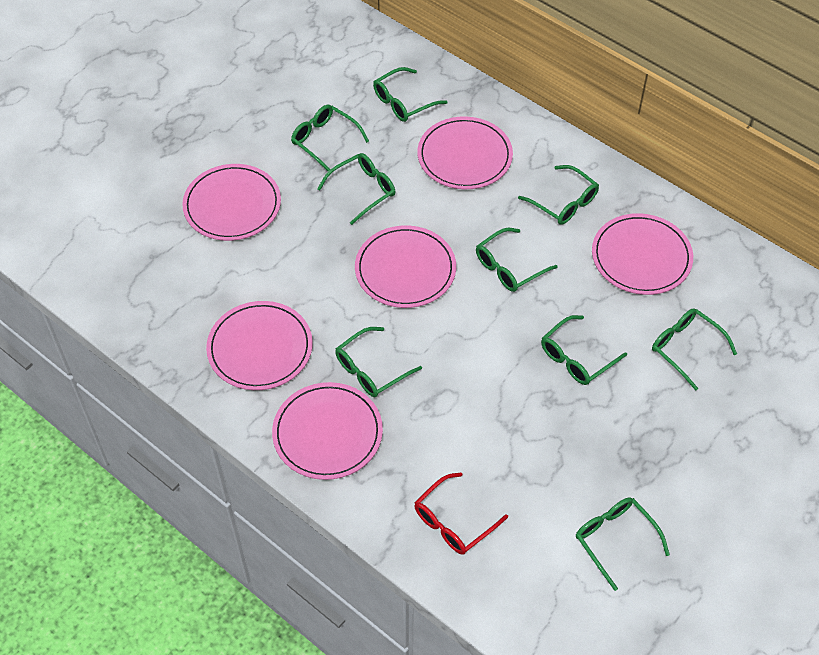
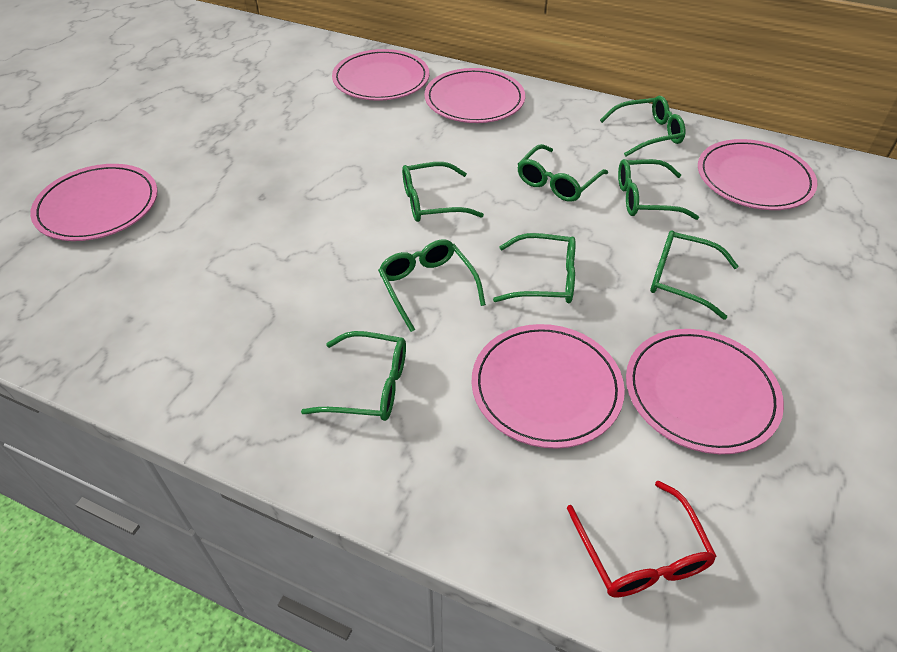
green glasses: [291,105,369,171] [317,153,395,225] [335,327,422,397] [373,67,448,122] [476,228,558,292] [518,165,599,225] [541,315,627,385] [576,497,670,591] [652,308,737,391] = 9 -> [301,331,406,421] [378,239,486,332] [402,162,484,222] [493,233,576,304] [518,144,608,202] [600,96,685,156] [618,159,699,220] [650,231,739,320] = 8

